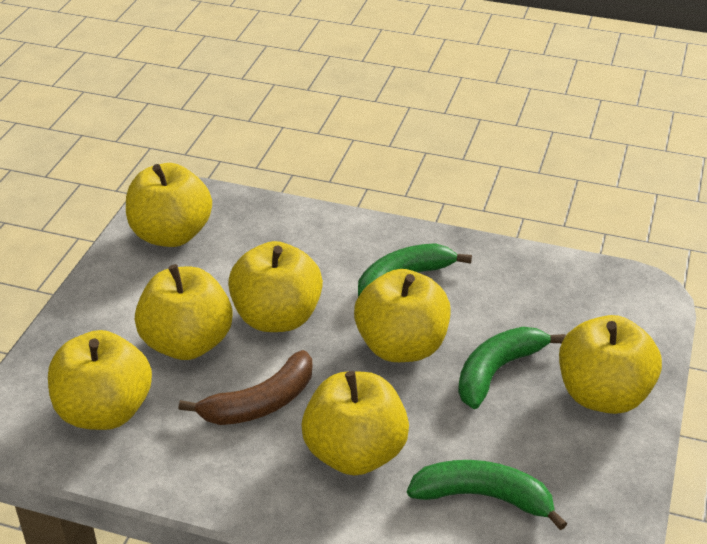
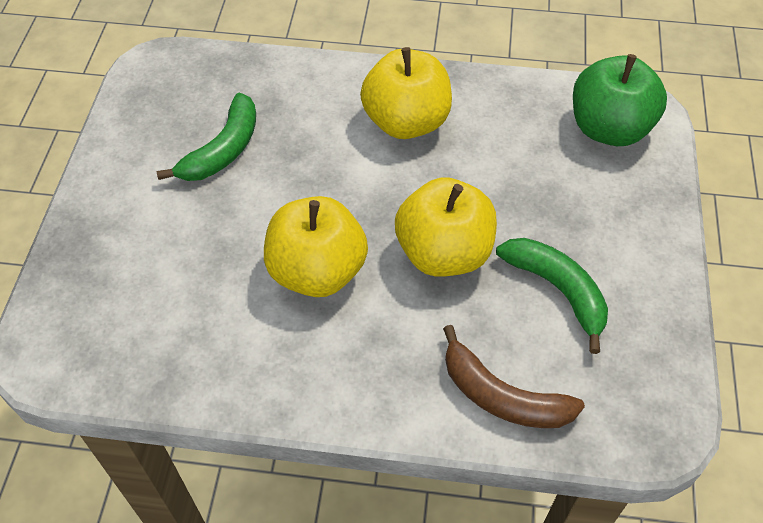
green apple: none = 0 -> [573,54,667,146] = 1
green banana: [358,243,472,297] [407,460,567,531] [458,327,566,409] = 3 -> [156,93,256,181] [496,238,608,354] = 2
yellow apple: [48,330,152,430] [126,163,212,247] [135,264,233,360] [228,241,323,332] [301,371,409,476] [354,269,451,362] [559,315,662,414] = 7 -> [264,196,368,297] [360,47,452,139] [395,177,497,277] = 3

